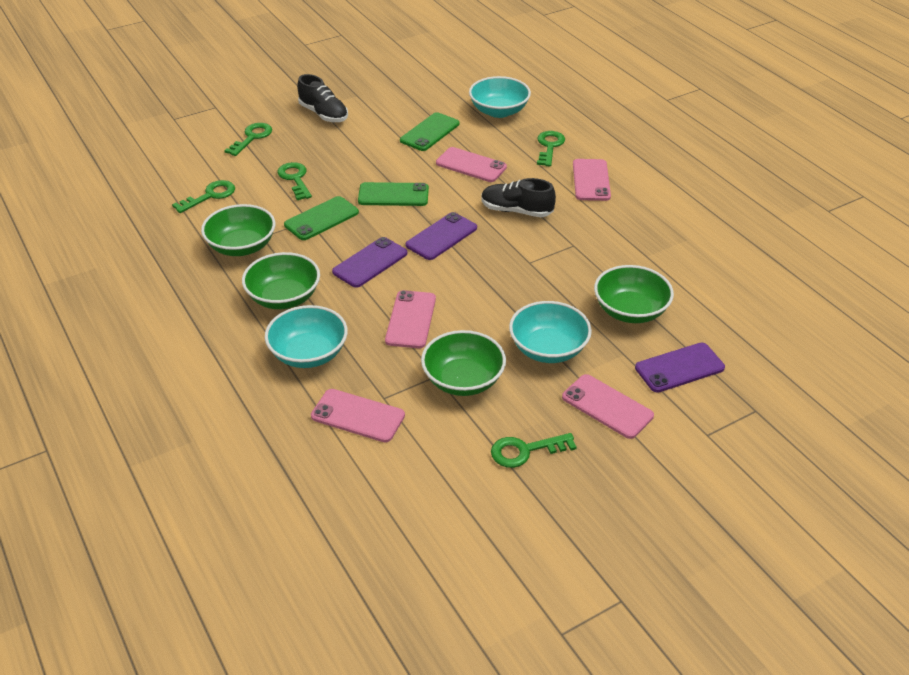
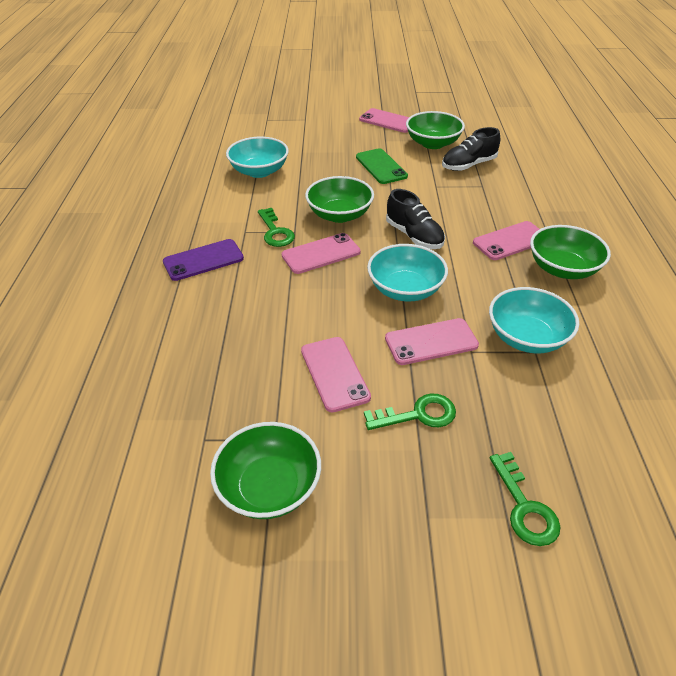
green key: [172,180,235,213] [224,123,272,156] [277,162,312,200] [491,433,577,468] [537,131,565,166] = 5 -> [258,208,295,247] [364,394,456,430] [490,452,560,546] = 3
green phone: [284,196,359,240] [358,182,429,206] [400,112,459,151] = 3 -> [356,148,408,184] = 1
purple phone: [332,237,407,288] [406,212,477,260] [635,343,725,393] = 3 -> [163,239,244,281] = 1

